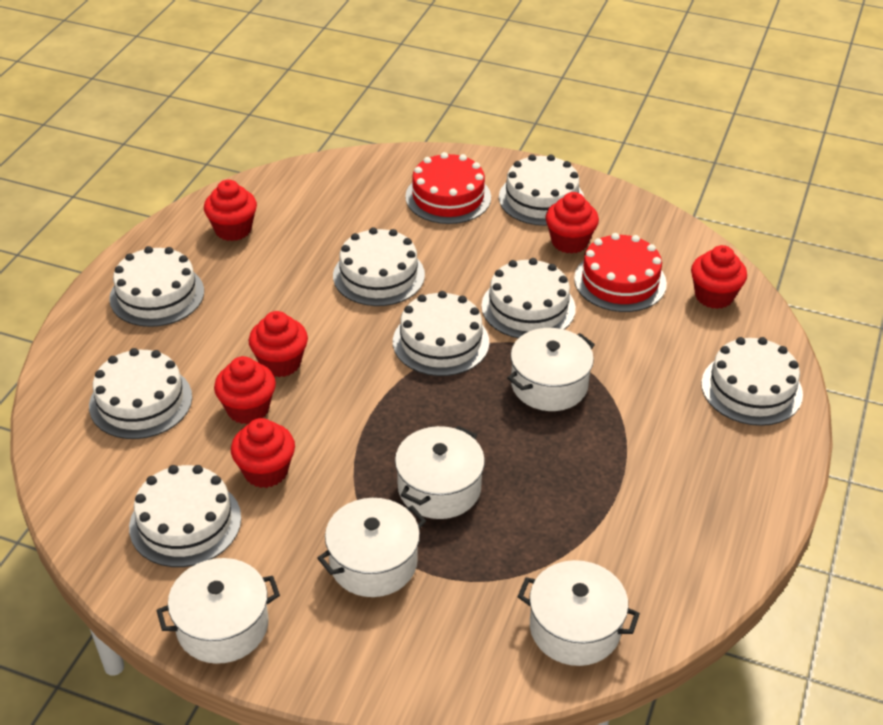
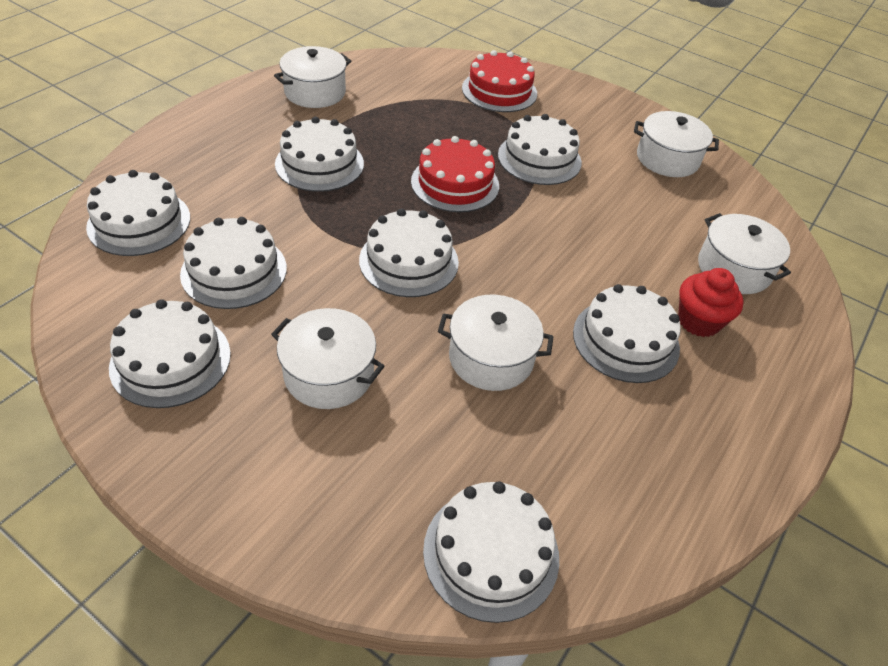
red cupcake: [204,180,257,241] [214,356,276,424] [231,418,295,488] [249,311,308,377] [546,192,599,254] [691,245,747,309] = 6 -> [678,268,744,337] = 1

